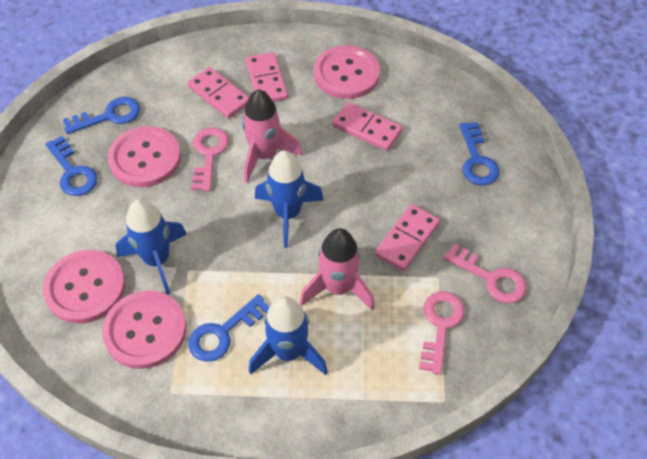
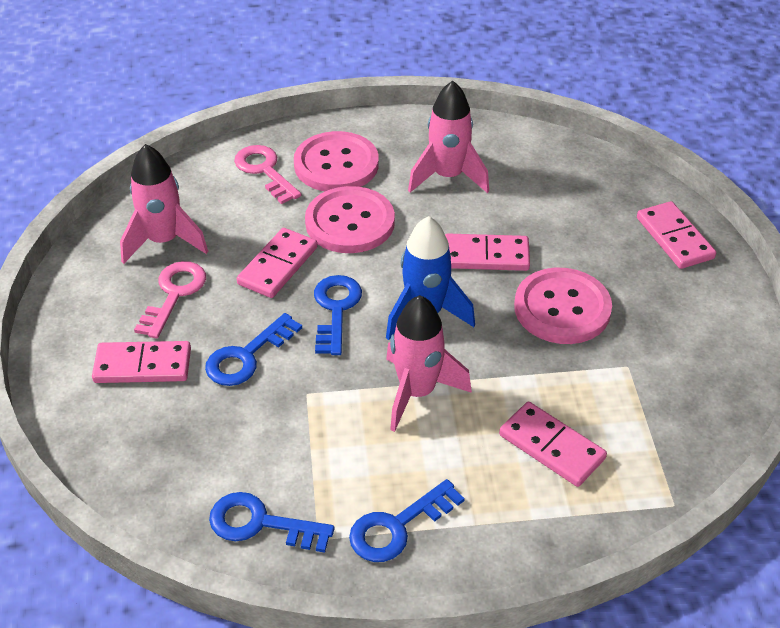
blue rocket: [115,199,187,294] [249,296,328,375] [255,151,324,248] = 3 -> [386,216,475,340] = 1
pink button: [43,250,125,324] [102,290,186,369] [108,126,181,187] [314,45,380,99] = 4 -> [294,131,379,191] [305,186,395,253] [514,268,612,344] = 3
pink domino: [187,67,249,119] [246,52,288,102] [332,102,403,151] [375,204,440,271] = 4 -> [92,341,191,383] [237,228,317,298] [445,233,530,271] [499,402,607,487] [637,201,716,269] = 5
pink key: [191,127,229,191] [419,292,465,375] [443,243,527,303] = 3 -> [134,261,206,339] [234,145,301,204] = 2
pink rocket: [242,89,302,183] [300,228,375,311] = 2 -> [120,144,208,264] [386,295,472,432] [408,81,489,193] = 3

